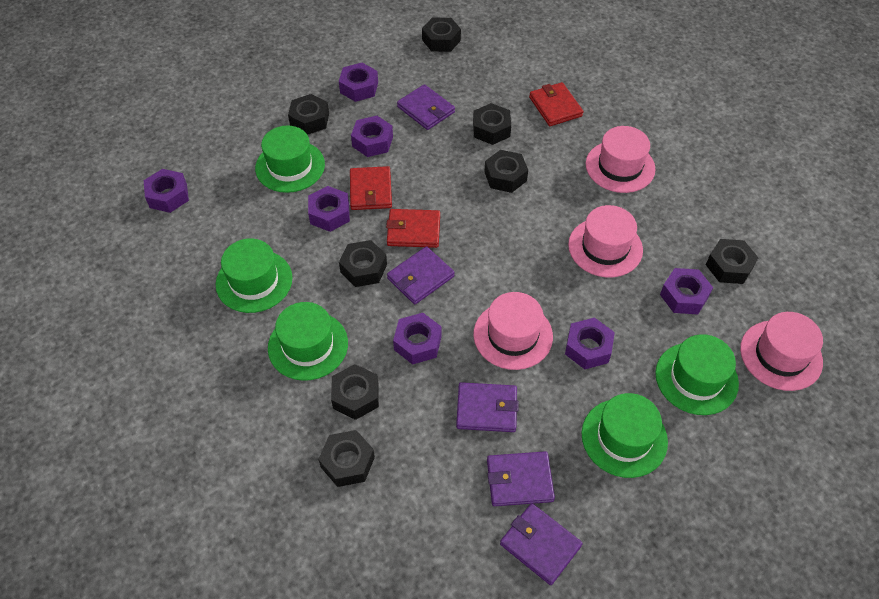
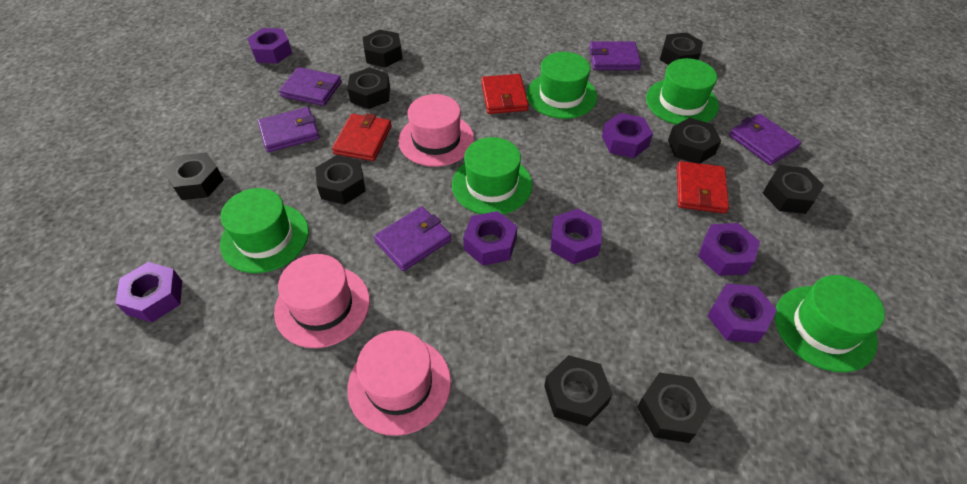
black nut: [288,94,329,135] [318,430,375,487] [331,364,379,420] [339,240,387,287] [422,18,461,52] [473,103,511,145] [484,150,528,193] [706,239,758,284] = 8 -> [164,152,224,200] [315,155,366,205] [347,67,390,109] [363,30,403,67] [544,355,613,426] [637,372,712,443] [660,32,703,65] [668,118,721,164] [763,165,824,214] = 9
pink hat: [473,292,553,370] [568,205,643,277] [586,126,655,193] [740,312,823,391] = 4 -> [274,254,370,348] [348,330,451,436] [399,94,474,167] = 3

